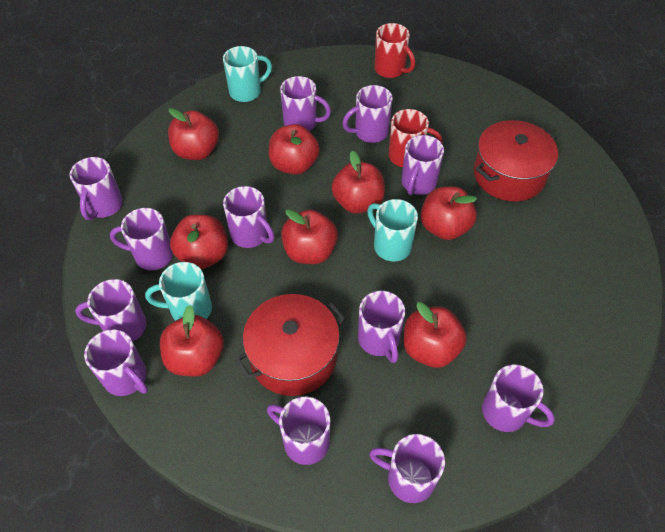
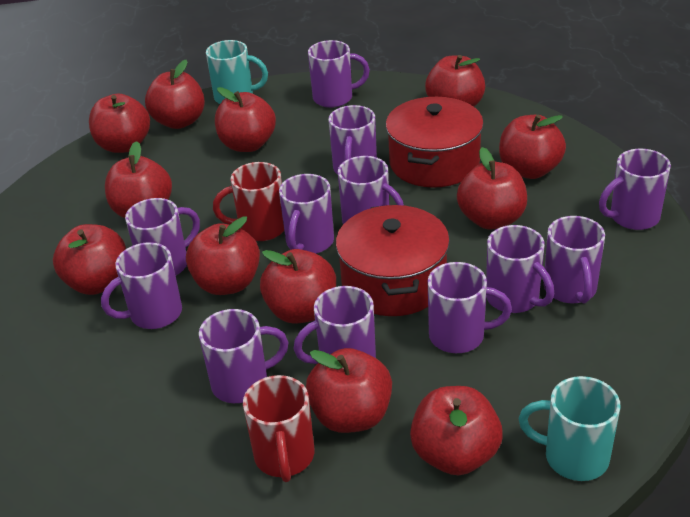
red apple: [160,305,224,377] [168,108,219,160] [170,214,228,269] [269,124,320,175] [281,209,338,264] [332,151,385,214] [404,302,467,368] [421,186,477,240] = 8 -> [53,224,126,295] [89,94,150,153] [105,141,172,218] [145,60,205,129] [186,216,260,295] [215,87,276,152] [260,249,336,324] [306,348,392,433] [410,386,503,475] [425,55,485,107] [457,147,527,230] [499,115,566,179] = 12
turquoise mug: [145,262,212,321] [223,46,272,102] [367,199,418,261] = 3 -> [206,40,268,104] [519,376,620,481] = 2

